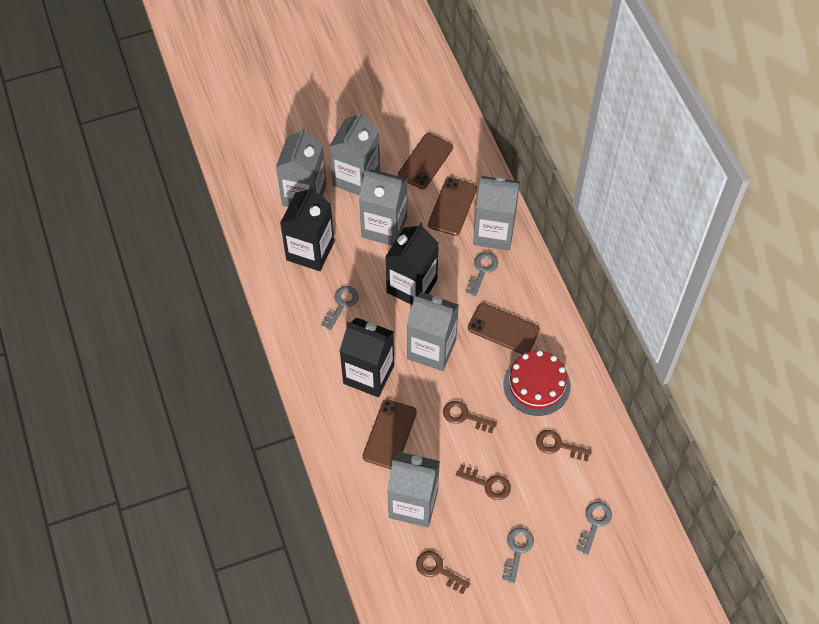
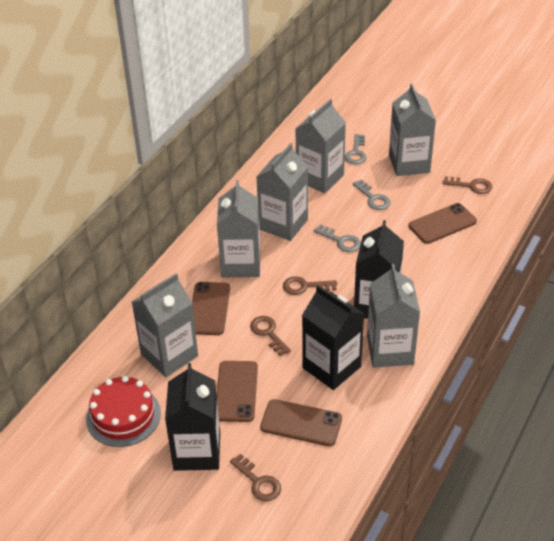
grey key: [321,286,359,330] [465,252,498,296] [502,527,534,583] [576,502,612,555] = 4 -> [314,224,361,252] [345,134,366,164] [352,179,391,210] = 3

